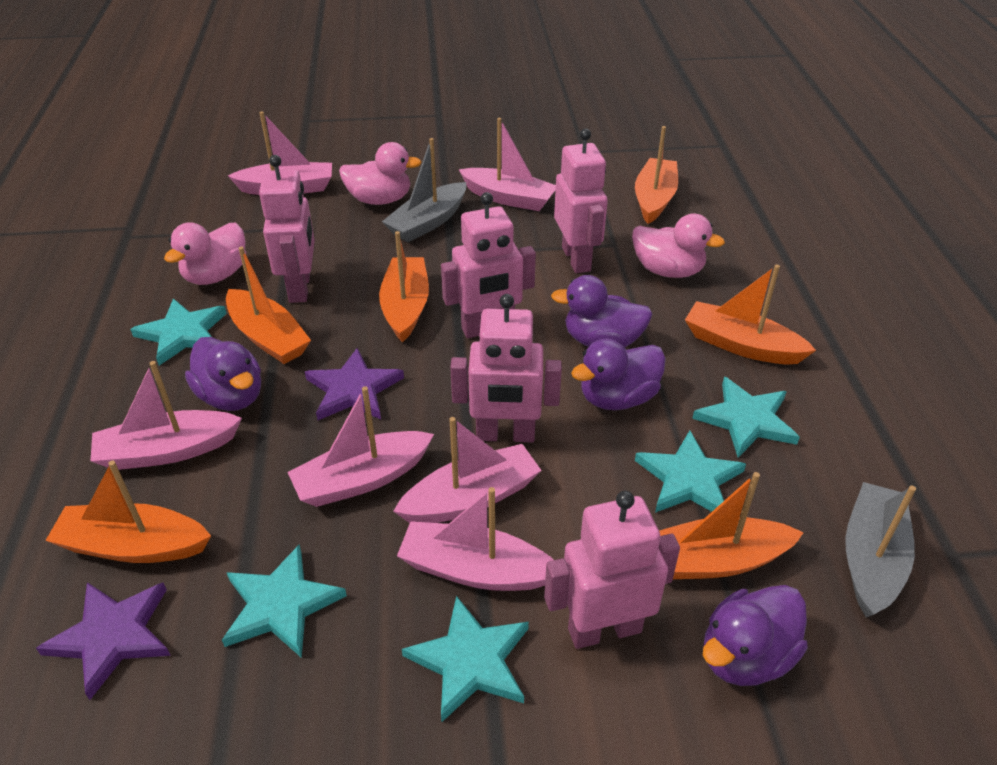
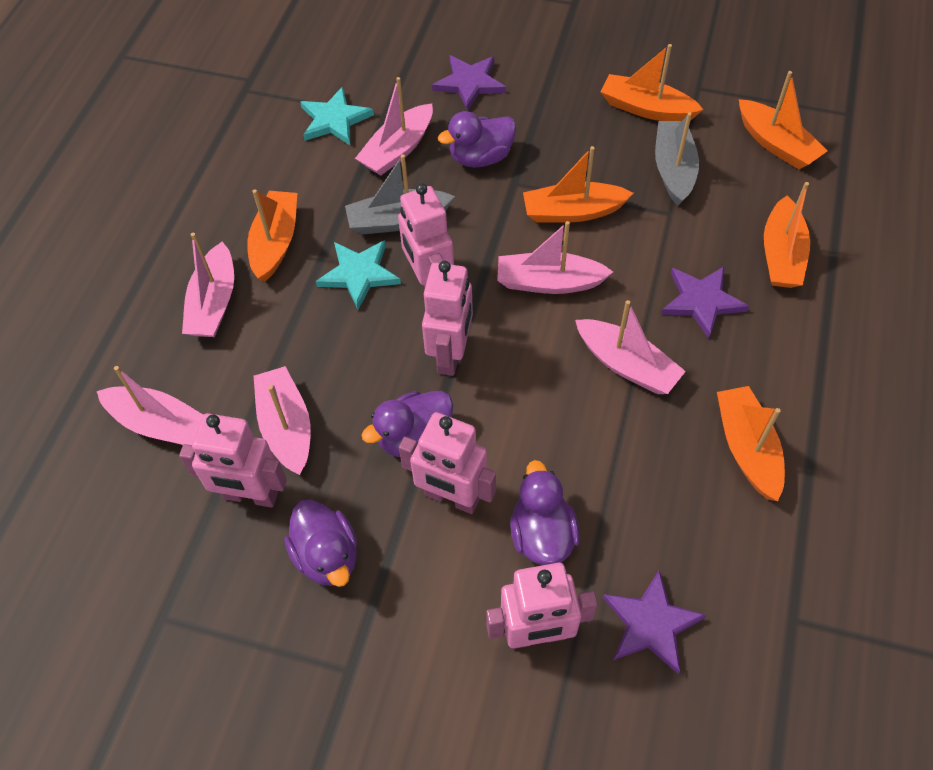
pink duck: [164,222,246,285] [339,142,422,205] [632,213,725,278] = 3 -> none = 0
purple star: [36,582,171,700] [305,348,404,420] = 2 -> [432,55,506,111] [602,570,707,674] [661,267,749,339] = 3
turquoise star: [130,298,227,366] [222,545,347,658] [402,596,529,722] [635,430,746,513] [692,377,800,458] = 5 -> [300,87,374,145] [316,240,401,310] = 2

